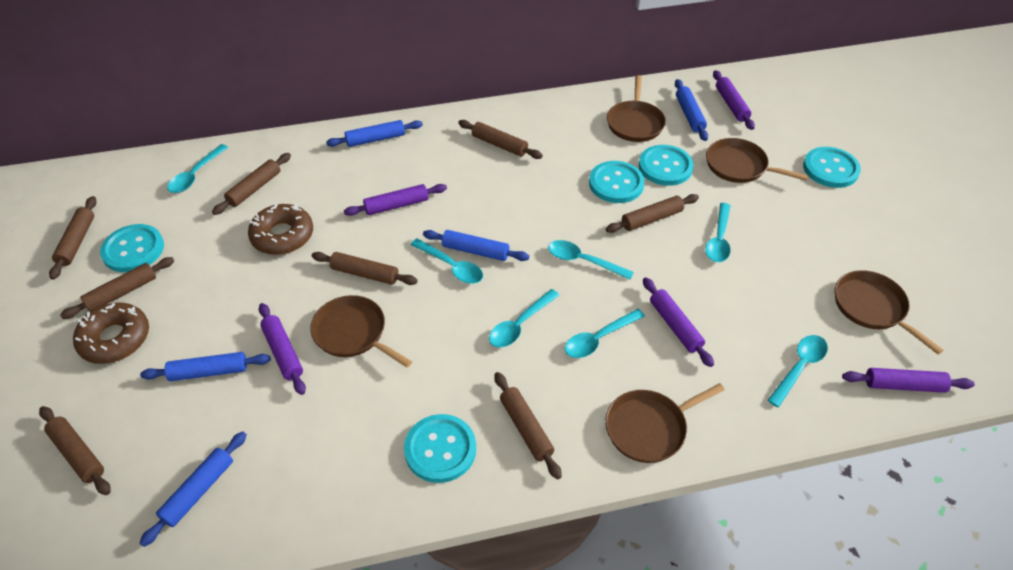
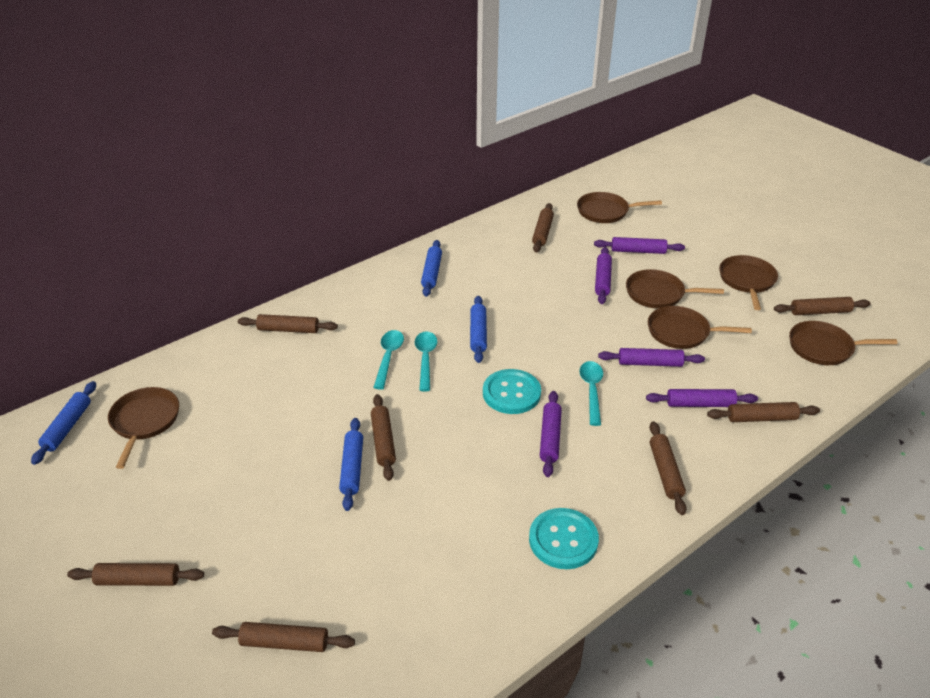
blue rolling pin: [140,352,271,381] [140,431,247,547] [326,120,423,147] [423,230,529,261] [675,79,708,141] = 5 -> [31,381,96,465] [339,418,363,511] [421,240,442,297] [470,296,487,363] = 4
brown donut: [73,302,149,364] [248,204,313,255] = 2 -> none = 0
brown pan: [310,295,412,368] [605,383,725,463] [607,75,666,142] [706,138,808,183] [835,270,944,355] = 5 -> [108,387,179,469] [577,192,662,223] [626,269,724,309] [648,306,752,349] [719,255,778,310] [789,321,897,365] = 6
turquoise button: [100,224,164,272] [404,414,476,483] [589,161,645,203] [639,145,694,186] [803,147,861,188] = 5 -> [483,369,541,414] [529,508,599,569] = 2
turquoise spoon: [167,144,228,193] [410,238,483,284] [489,289,559,348] [548,240,634,280] [565,309,645,358] [705,203,731,262] [767,335,828,407] = 7 -> [373,330,404,390] [415,331,437,391] [579,361,603,426] = 3

